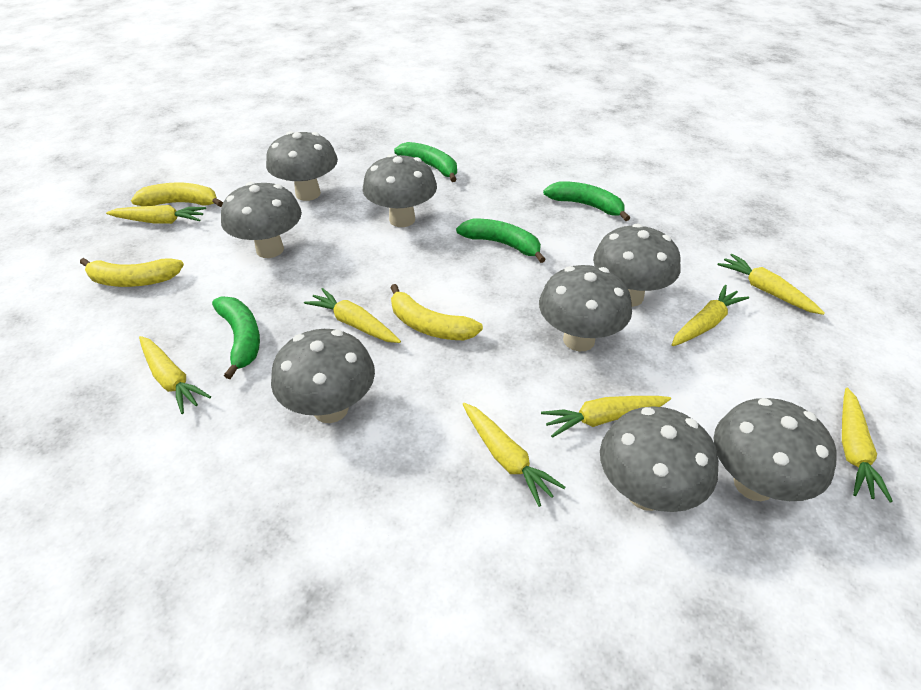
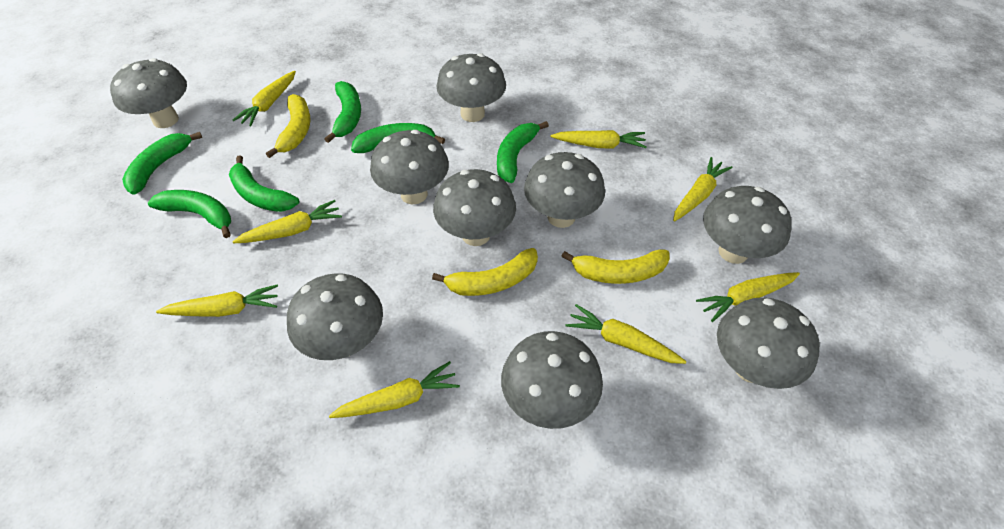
green banana: [212,297,260,379] [394,142,457,182] [456,219,546,263] [543,181,630,221] = 4 -> [122,132,202,195] [148,190,231,238] [229,155,299,212] [324,81,361,143] [351,123,445,153] [497,121,549,183] = 6
grey mushroom: [221,182,302,258] [266,131,338,201] [271,329,375,423] [363,154,437,227] [539,265,632,351] [593,223,681,307] [600,407,719,512] [714,398,837,501] = 8 -> [110,58,187,128] [287,273,383,360] [370,130,449,204] [433,169,516,246] [436,53,506,122] [501,331,603,429] [524,152,605,228] [703,186,792,264] [717,297,820,389] = 9

